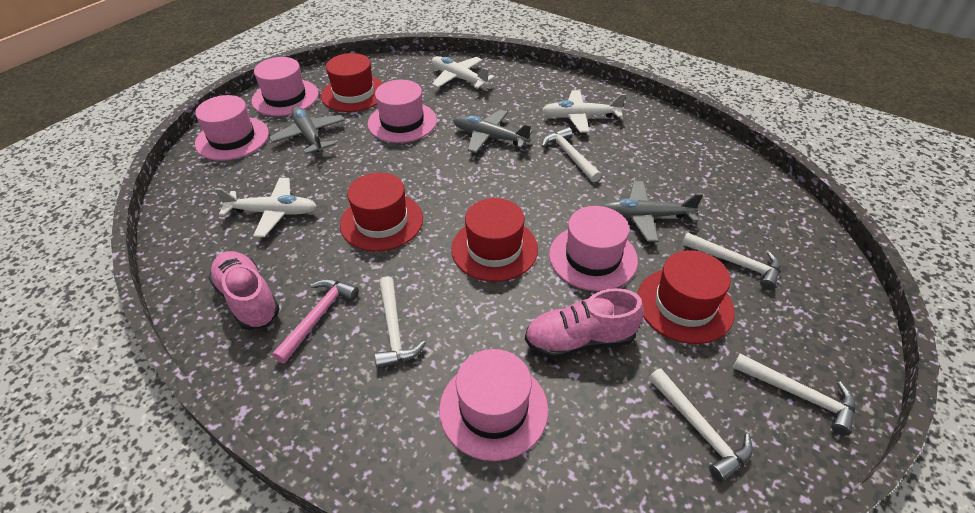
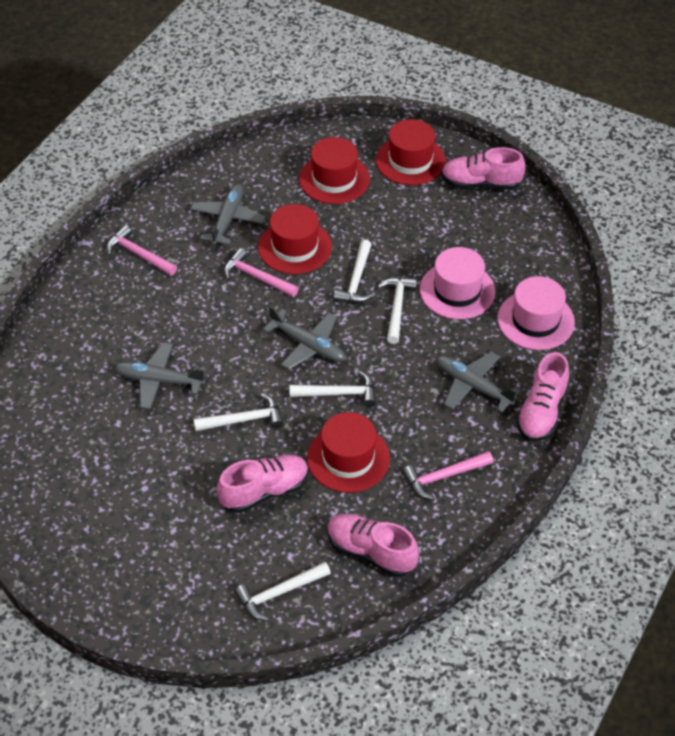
grey plane: [269,106,345,154] [453,110,533,153] [602,181,703,242] = 3 -> [114,342,206,409] [190,184,266,245] [263,306,345,370] [436,352,521,413] = 4
pink hammer: [272,279,359,363] = 1 -> [106,225,177,276] [224,248,299,297] [402,451,493,500] = 3
pink hat: [195,95,269,161] [251,57,319,116] [368,80,437,143] [439,349,548,461] [549,206,638,291] = 5 -> [420,247,496,319] [497,276,575,350] = 2
pink shoe: [209,251,280,330] [525,288,644,359] = 2 -> [217,455,309,513] [327,514,419,577] [441,147,526,190] [516,352,569,442] = 4
white plane: [215,178,317,237] [432,56,495,89] [542,90,626,133] = 3 -> none = 0

